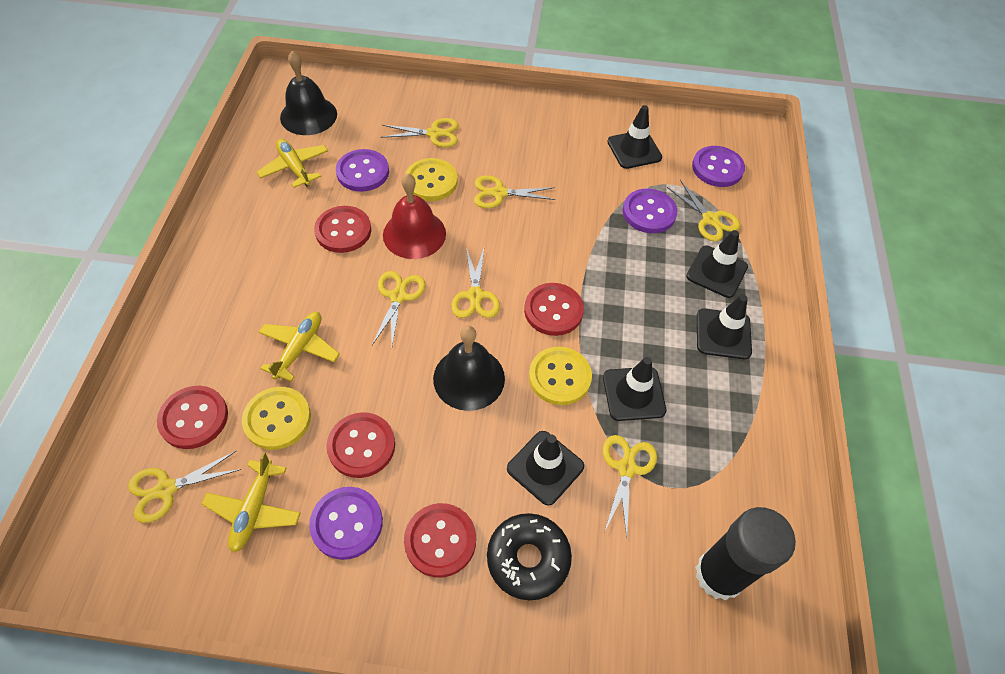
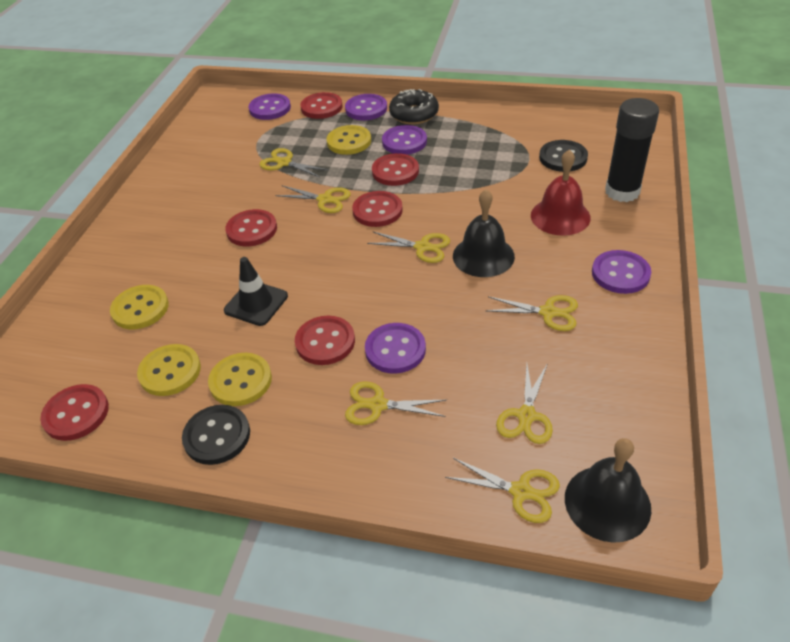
black button: none = 0 -> [182,405,250,465] [539,140,588,172] = 2
black traffic cone: [507,431,584,506] [603,357,667,421] [607,105,662,169] [686,230,748,298] [697,295,752,359] = 5 -> [224,257,288,326] = 1
purple button: [309,487,383,560] [336,149,389,192] [623,189,677,233] [692,146,745,187] = 4 -> [249,94,291,120] [345,94,387,120] [365,323,426,374] [382,125,427,155] [592,250,651,294] = 5
red button: [157,386,228,449] [314,206,371,253] [326,413,395,478] [404,503,476,578] [524,283,584,336] = 5 -> [40,384,109,441] [225,209,277,247] [295,316,355,365] [301,92,343,119] [352,191,403,227] [372,153,419,186] = 6
yellow button: [242,387,311,450] [405,158,458,201] [529,347,592,405] = 3 -> [110,285,169,329] [137,344,201,396] [208,353,272,406] [327,125,371,155] = 4
yellow plane: [202,452,301,553] [257,139,328,188] [259,312,340,382] = 3 -> none = 0

